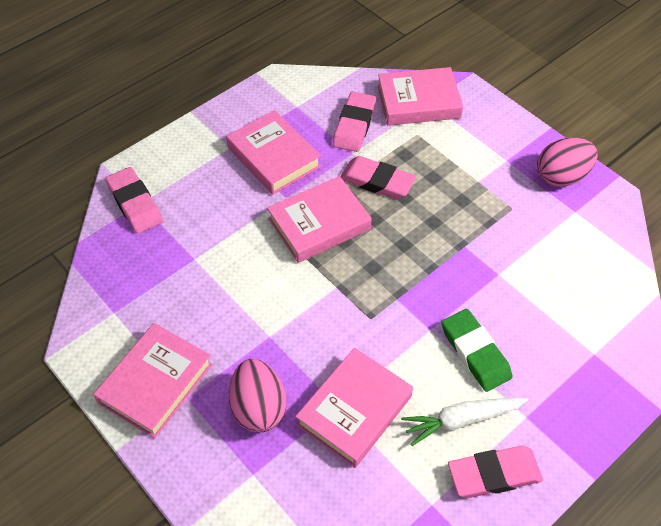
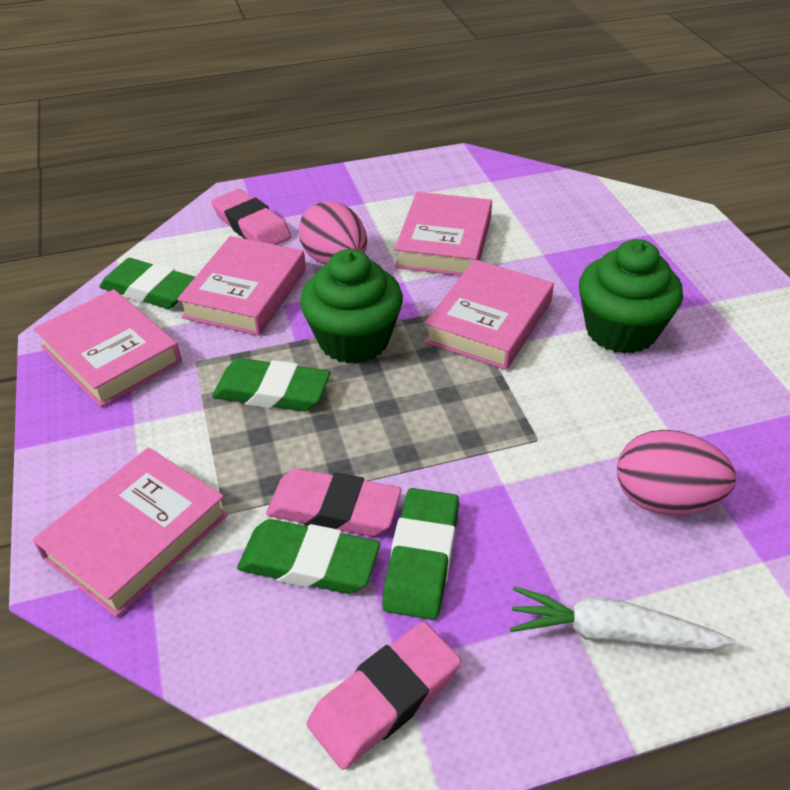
green cupcake: none = 0 -> [300,249,403,364] [579,239,683,354] = 2
green eraser: [441,309,512,392] = 1 -> [99,258,195,309] [212,358,330,412] [237,519,380,594] [382,488,459,620] = 4
pink eraser: [105,167,163,234] [333,92,376,152] [340,156,416,199] [448,446,543,498] = 4 -> [211,189,292,245] [266,468,402,536] [307,622,462,770] = 3

